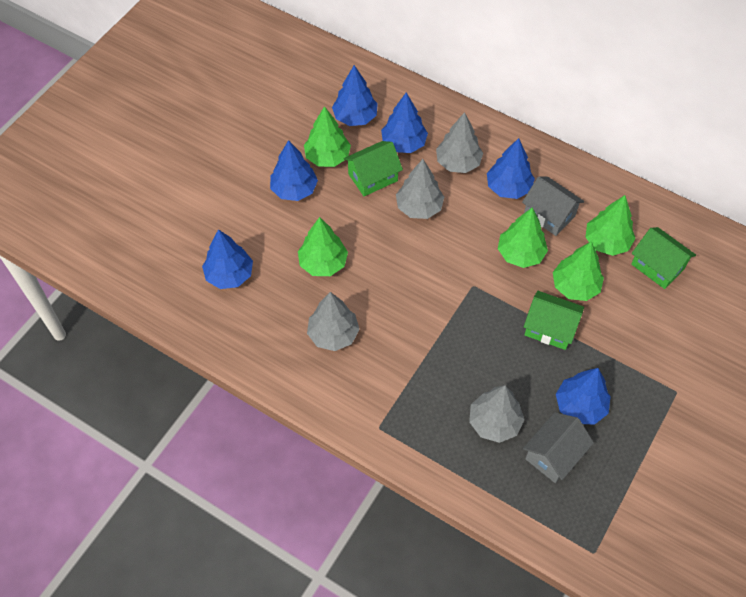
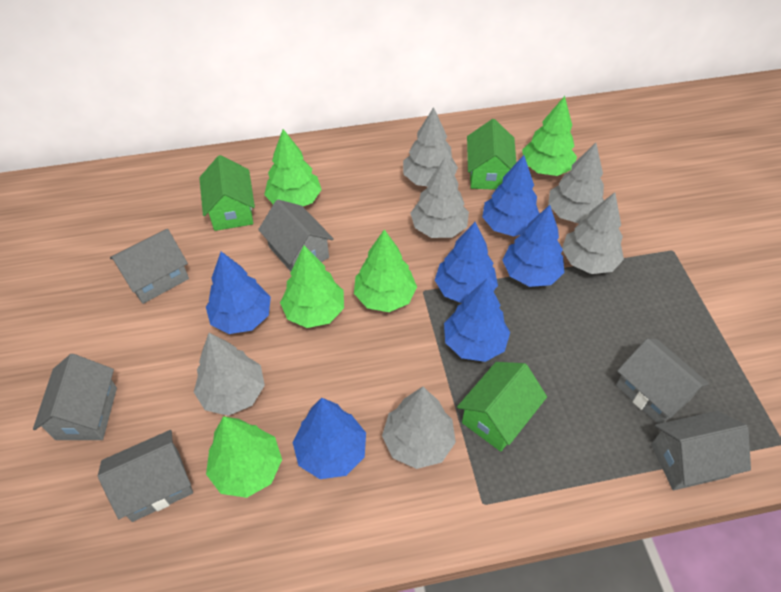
grey house: [522,176,584,236] [523,412,594,483] = 2 -> [33,354,117,440] [98,430,193,522] [110,229,189,304] [258,200,334,272] [616,339,709,424] [651,411,751,490] = 6
grey tree: [307,292,360,351] [396,159,444,219] [436,112,483,173] [469,385,525,443] = 4 -> [194,333,265,416] [382,387,456,469] [403,107,458,186] [411,158,469,238] [548,143,604,224] [562,192,624,274] = 6

